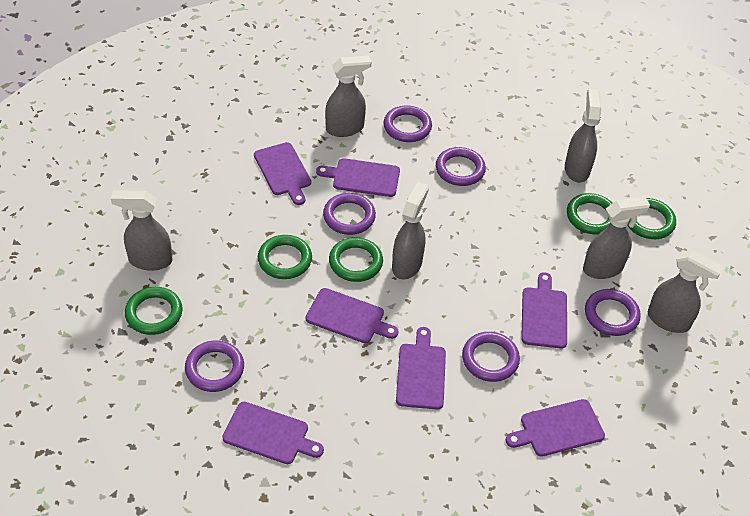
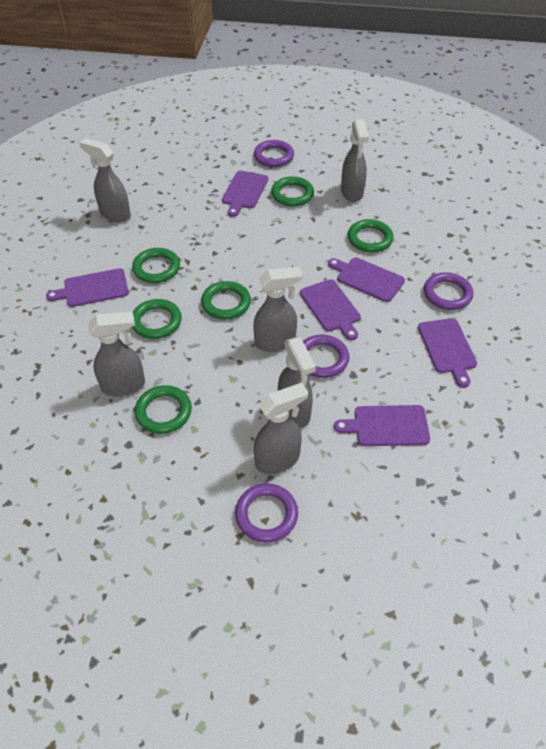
green ring: [125,287,183,335] [258,235,312,279] [329,237,383,282] [567,193,612,234] [627,198,676,239] = 5 -> [132,248,180,283] [132,299,182,339] [135,385,192,434] [201,281,251,320] [271,176,314,207] [348,219,394,253] = 6
purple cutting board: [222,402,324,464] [254,142,311,205] [306,288,398,343] [316,158,400,197] [396,327,446,410] [506,399,605,457] [521,272,567,349] = 7 -> [46,268,129,307] [222,171,268,217] [300,279,361,340] [328,258,405,302] [334,405,430,446] [418,318,477,387] = 6
purple ring: [185,340,244,392] [323,193,376,235] [384,105,432,142] [436,147,486,186] [462,332,520,382] [585,289,641,336] = 6 -> [235,483,298,543] [254,140,294,167] [303,335,349,378] [424,272,473,310] = 4

